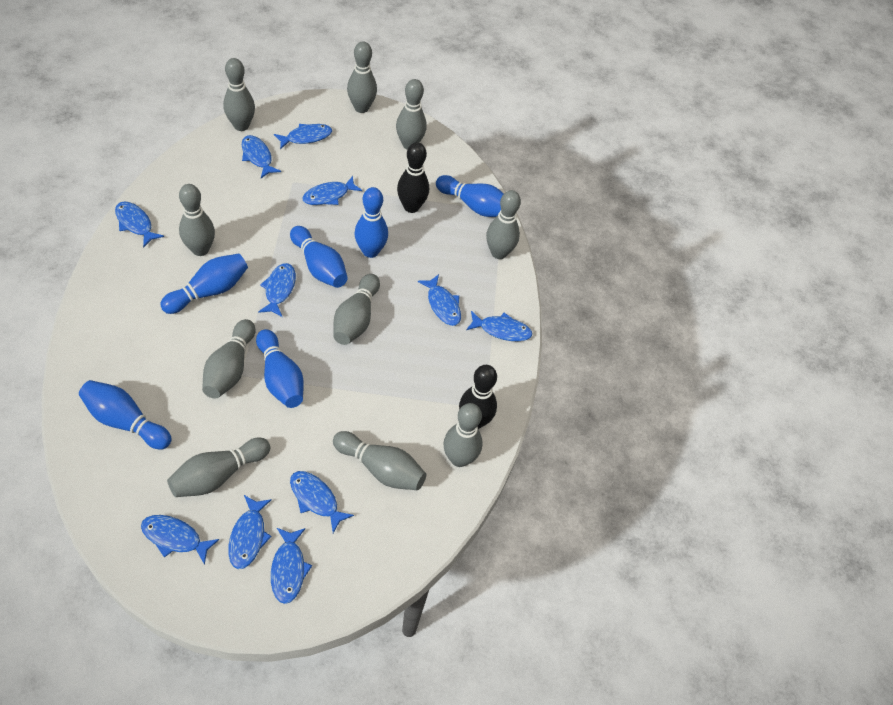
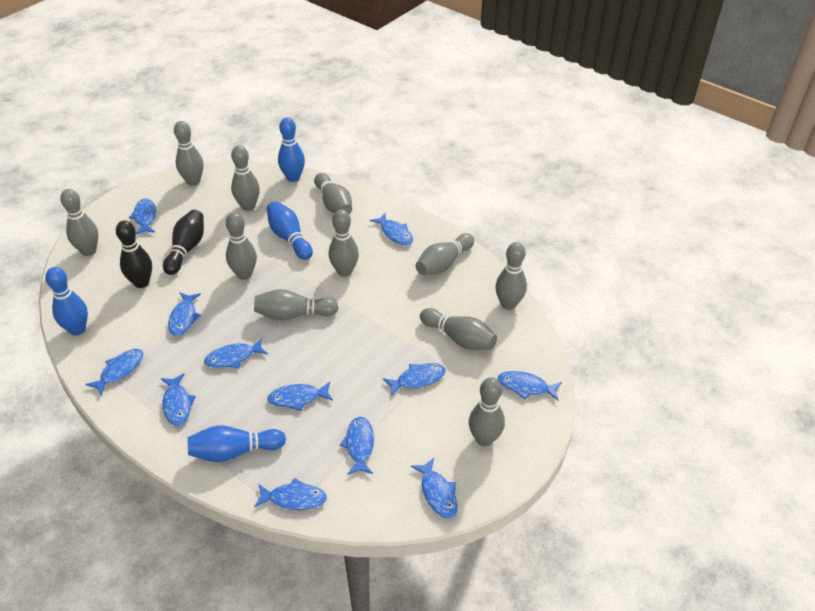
blue bowling pin: [79,380,172,450] [160,254,248,314] [256,329,304,408] [290,226,348,288] [354,187,388,258] [436,175,504,217] = 6 -> [45,267,88,335] [188,426,286,462] [267,201,313,260] [278,117,305,182] = 4
blue fish: [115,202,164,248] [141,515,219,565] [228,495,272,569] [242,135,281,178] [258,263,296,317] [271,528,312,604] [274,124,332,149] [290,471,354,533] [302,176,362,205] [418,274,461,326] [466,311,532,341] = 11 -> [85,349,143,396] [129,198,156,235] [161,373,196,426] [168,292,201,336] [204,338,268,368] [254,478,327,510] [267,382,333,411] [340,417,374,475] [370,213,413,245] [383,363,446,397] [411,458,457,519] [497,371,562,400] = 12
grey bowling pin: [167,437,270,497] [179,184,215,256] [202,319,256,399] [223,58,255,131] [333,274,380,345] [333,431,426,490] [347,41,377,113] [396,79,427,150] [443,403,483,467] [486,190,521,259] = 10 -> [60,189,98,256] [174,121,204,186] [226,212,257,280] [231,145,260,211] [254,289,339,321] [314,173,352,214] [329,210,359,277] [416,233,474,275] [420,308,497,350] [469,377,505,446] [495,242,527,310] = 11

